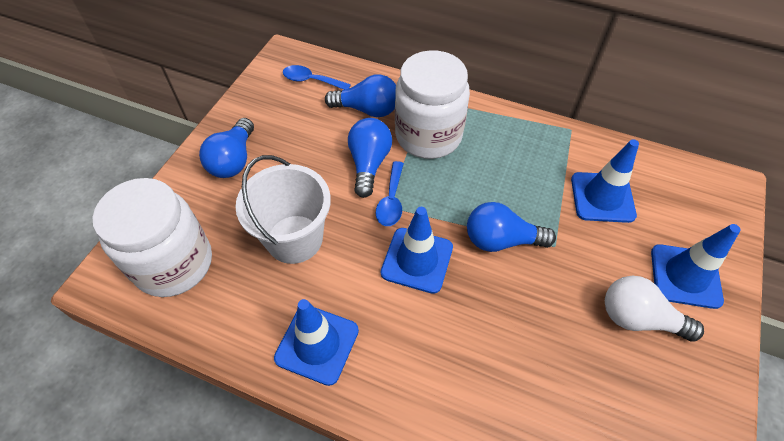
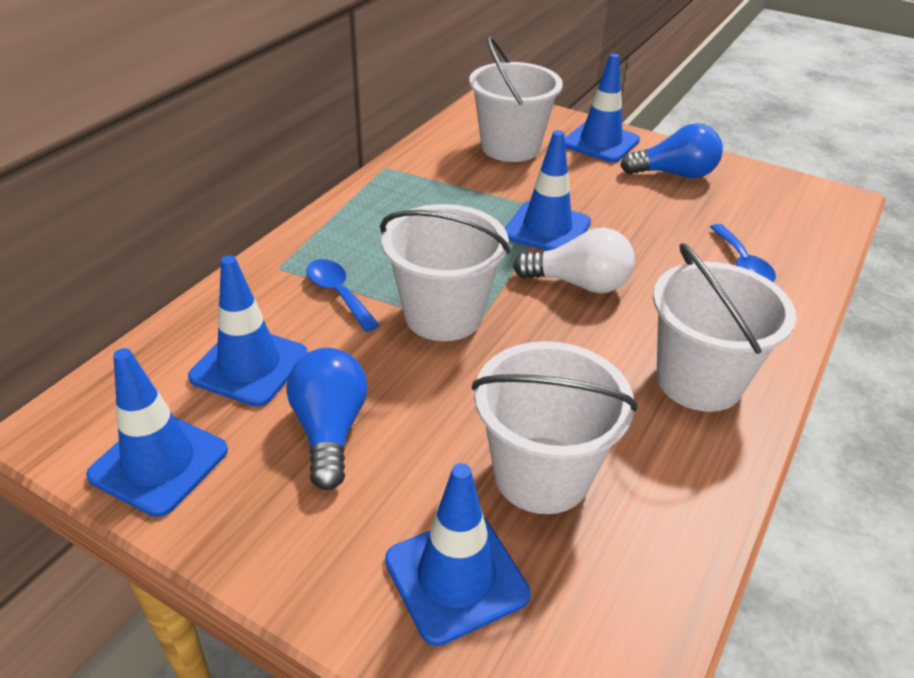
blue light bulb: [199,118,254,178] [325,74,396,117] [348,118,392,198] [467,202,556,252] = 4 -> [286,348,367,490] [620,123,723,178] = 2
blue traffic cone: [274,299,359,386] [381,207,453,294] [571,139,639,223] [651,224,741,309] = 4 -> [86,348,228,517] [188,255,307,407] [385,463,531,646] [505,130,591,251] [565,54,640,162] = 5
white bucket: [235,155,331,264] = 1 -> [380,204,510,341] [469,37,563,162] [472,341,638,514] [653,243,796,412] = 4
white jar: [92,178,212,297] [395,50,470,159] = 2 -> none = 0

